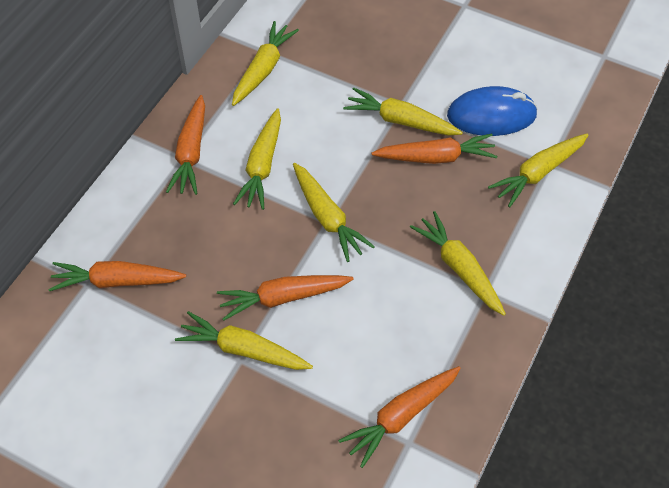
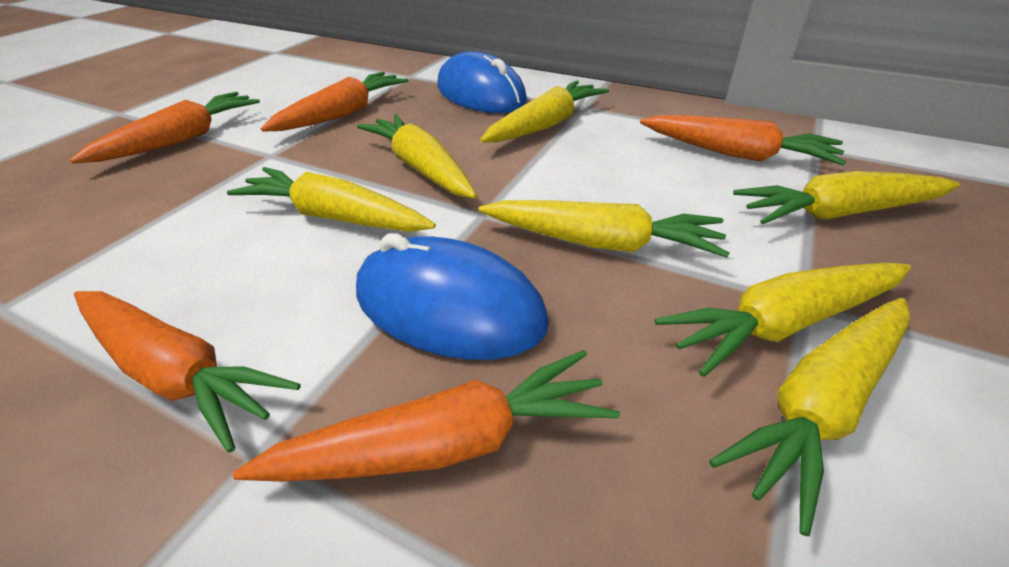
blue mouse: [447,86,538,136] = 1 -> [356,233,549,360] [437,51,527,113] = 2

